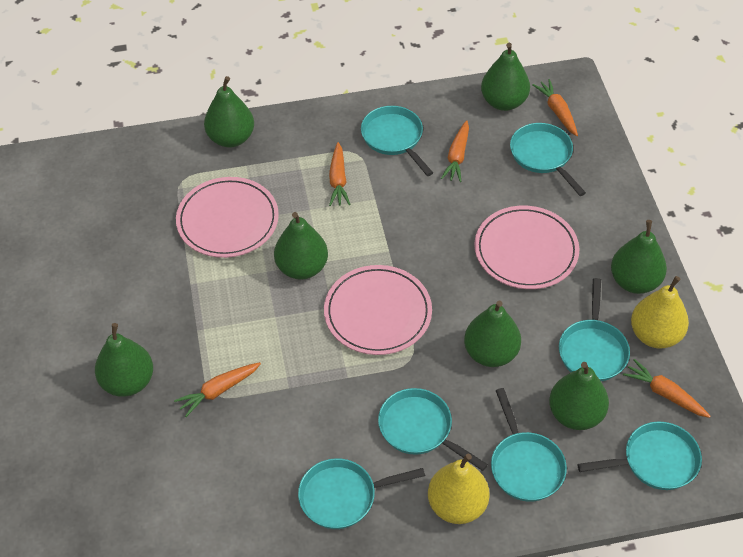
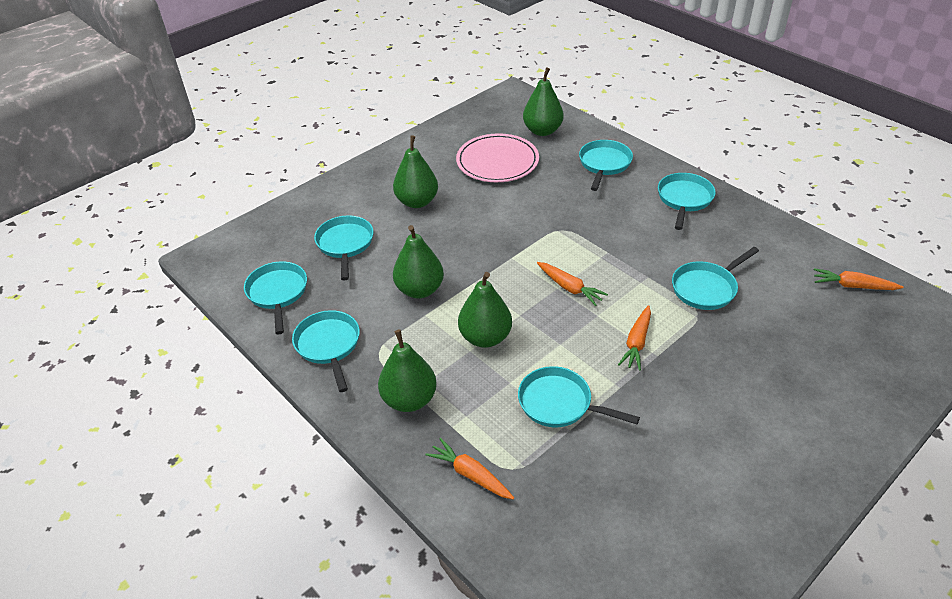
green pear: [95,323,153,397] [204,76,254,148] [274,212,328,280] [464,301,521,367] [481,43,530,111] [549,362,609,430] [611,220,667,294] = 7 -> [378,330,437,412] [393,135,438,208] [393,225,444,299] [458,272,512,348] [523,67,564,136] = 5
orange carrot: [174,362,261,417] [329,142,351,206] [441,120,469,182] [533,79,578,136] [623,359,710,418] = 5 -> [425,438,514,499] [537,262,608,306] [618,305,651,371] [813,268,903,290] = 4
pink plate: [176,177,279,258] [324,265,432,355] [474,206,579,289] = 3 -> [456,133,539,182] = 1
yellow pear: [428,454,490,524] [631,276,689,348] = 2 -> none = 0

